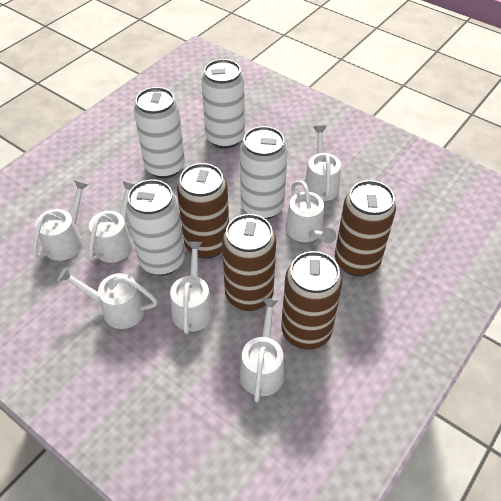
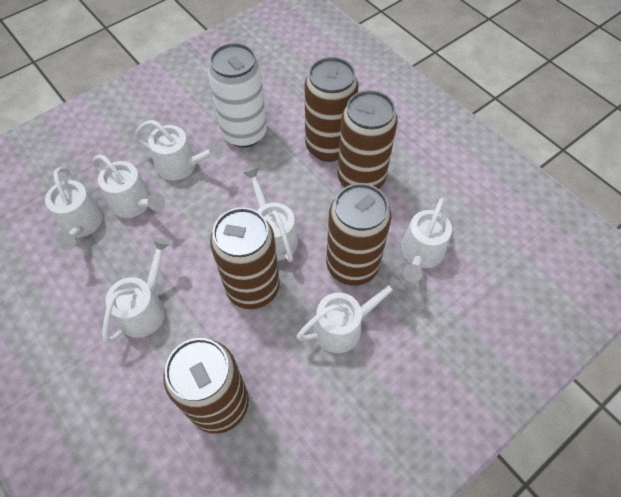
brown can: [177,163,229,259] [222,214,276,311] [281,251,342,350] [335,180,396,276] = 4 -> [163,338,249,434] [210,207,280,309] [305,57,358,162] [326,183,391,286] [338,90,398,189] = 5
white can: [126,179,185,276] [134,87,185,178] [201,59,245,149] [240,126,288,220] = 4 -> [208,43,267,148] = 1

